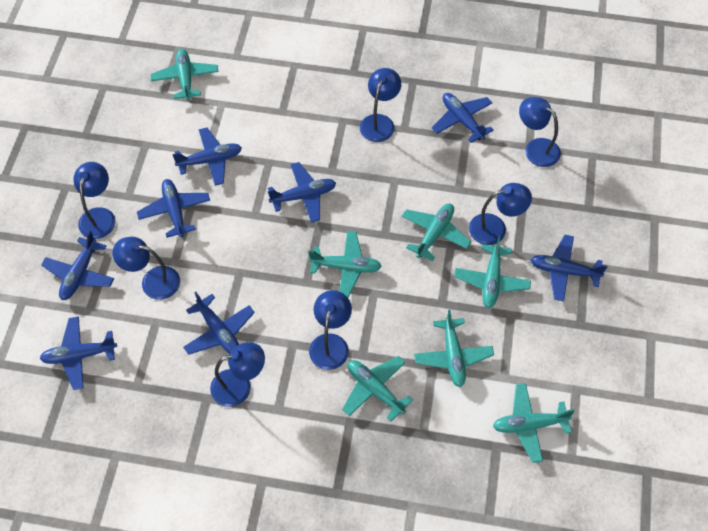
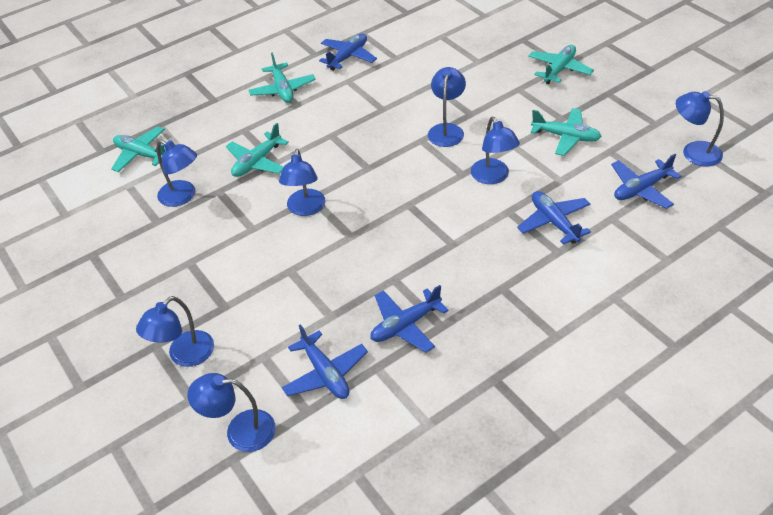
blue plane: [39,316,117,390] [41,230,114,300] [137,179,210,238] [172,127,242,186] [183,292,255,355] [268,162,336,223] [432,93,493,143] [531,235,607,301] = 8 -> [282,324,368,399] [319,34,377,71] [371,285,449,353] [517,191,591,245] [611,154,681,209] = 5
turquoise plane: [150,49,219,100] [308,231,382,298] [342,356,413,421] [402,203,471,261] [414,310,494,387] [454,236,531,308] [493,383,575,463] = 7 -> [111,126,166,172] [226,123,289,177] [249,52,316,103] [528,45,594,84] [531,108,602,156] = 5

